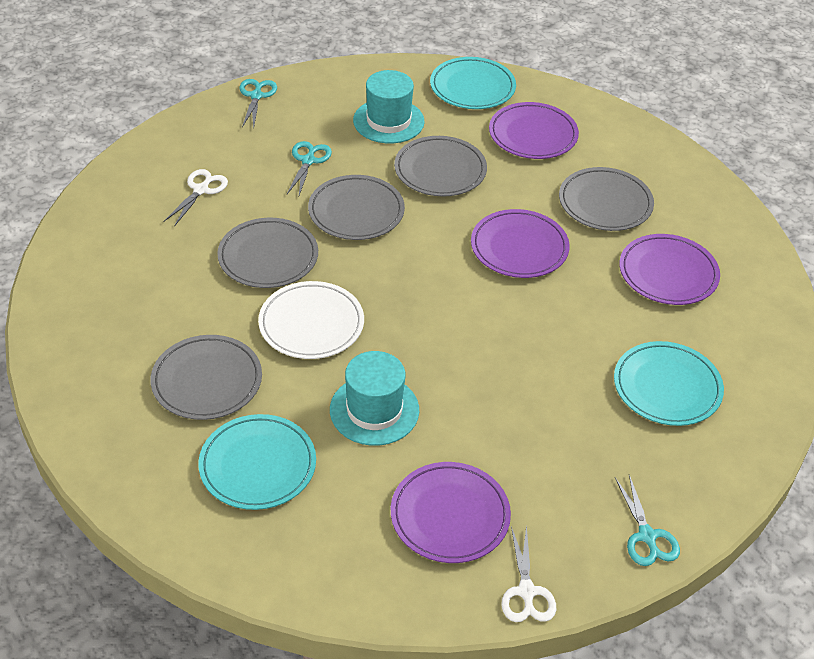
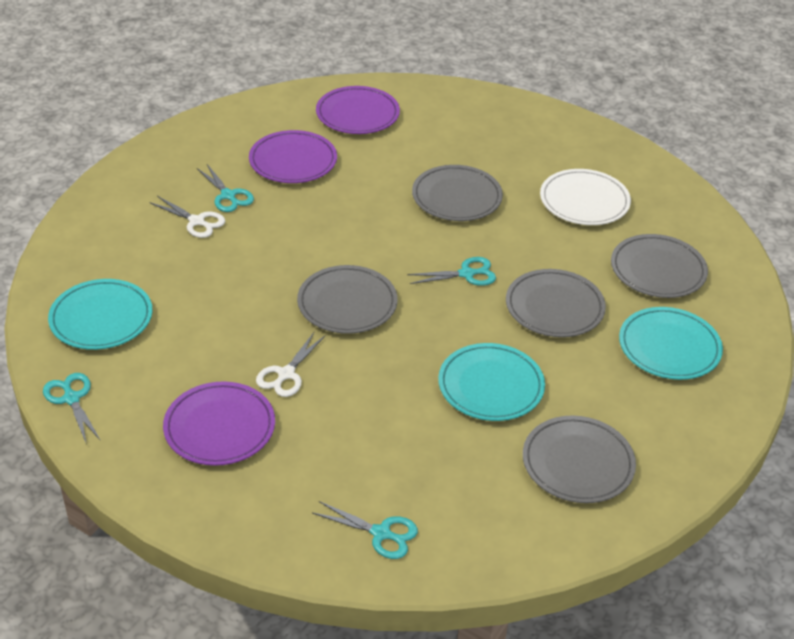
purple plate: [391,462,511,563] [471,209,570,278] [489,102,579,159] [619,234,720,305] = 4 -> [163,381,275,466] [249,130,337,183] [316,86,400,134] = 3
turquoise hat: [330,351,419,446] [353,70,424,144] = 2 -> none = 0
turquoise scissors: [240,79,277,128] [287,141,332,195] [615,475,680,566] = 3 -> [43,373,101,445] [197,164,254,212] [313,501,418,559] [407,257,496,286] = 4

